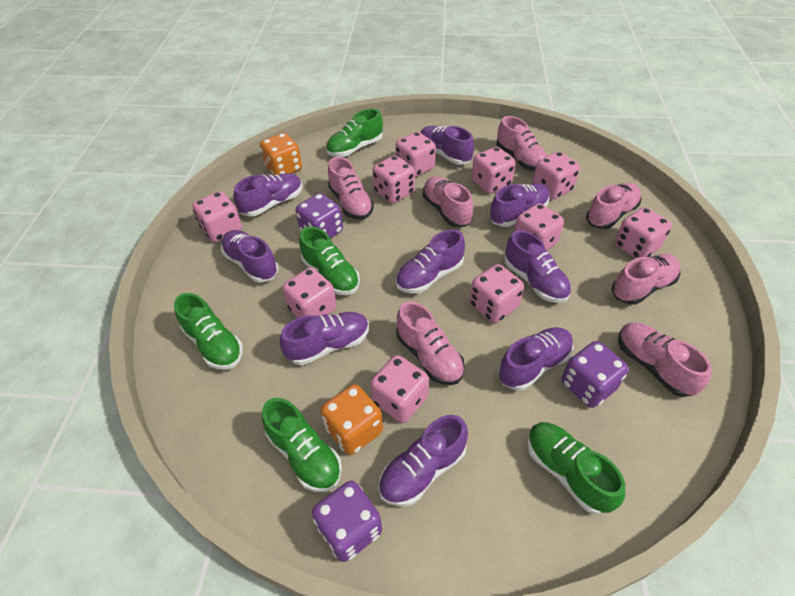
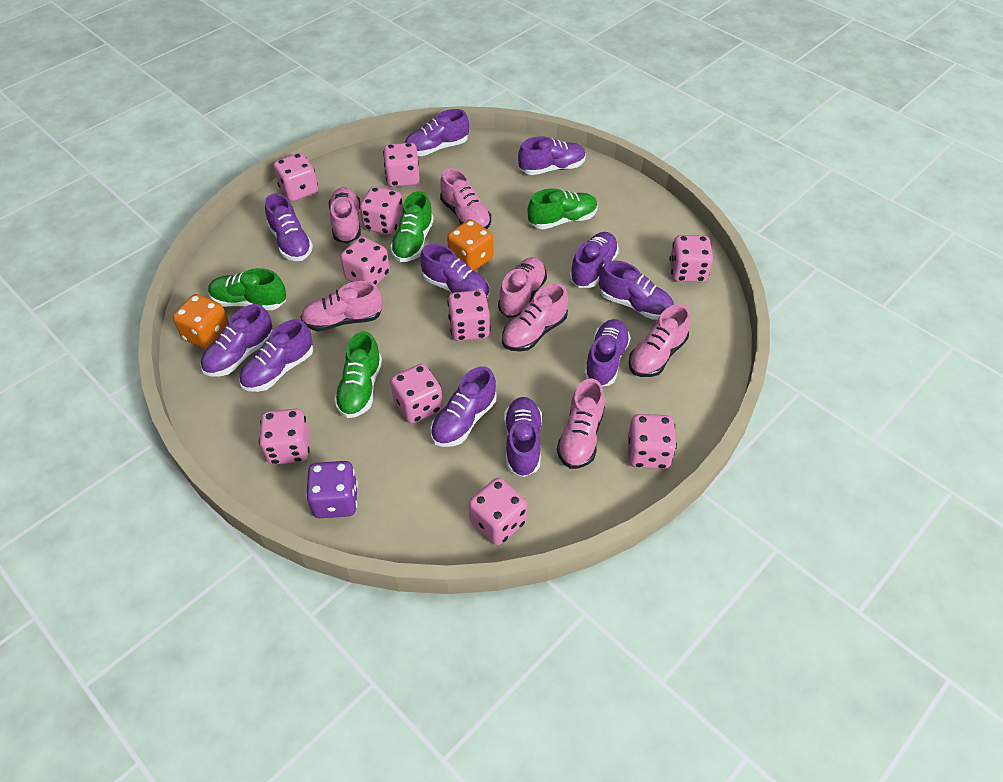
green shoe: [174,293,243,369] [262,398,342,492] [299,227,360,295] [326,109,383,157] [527,422,625,515] = 5 -> [208,268,286,310] [334,331,382,418] [390,191,434,262] [527,188,598,229] = 4
purple dice: [296,193,343,239] [312,481,382,562] [562,341,629,408] = 3 -> [306,461,358,518] = 1
purple shoe: [221,230,278,283] [234,173,302,216] [280,312,369,365] [378,415,468,507] [396,229,465,294] [420,126,474,165] [489,183,549,227] [498,327,573,390] [504,230,571,303] = 9 -> [200,304,273,377] [239,319,313,392] [265,193,313,261] [405,109,469,156] [420,244,490,300] [430,366,496,447] [504,397,542,477] [518,137,586,175] [569,232,619,288] [584,319,631,386] [599,261,674,320] = 11

